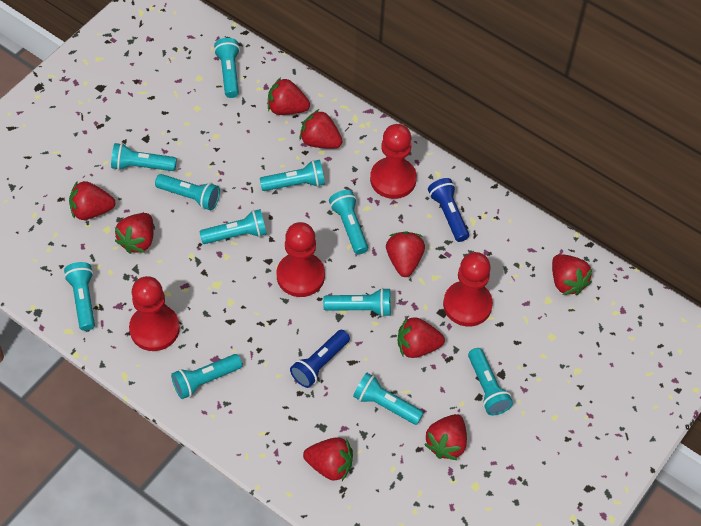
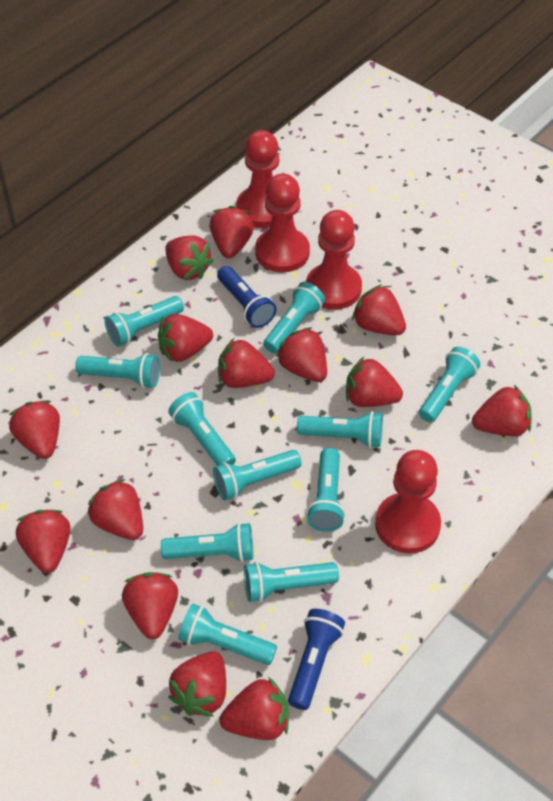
red strawberry: [69,181,116,220] [115,213,154,254] [268,77,310,115] [299,109,343,149] [303,437,353,481] [386,231,425,277] [398,317,445,358] [424,414,467,460] [552,254,592,295] = 9 -> [9,400,60,459] [16,510,70,573] [87,479,143,540] [122,572,178,639] [158,314,213,362] [165,235,214,280] [168,651,226,717] [210,206,254,258] [218,338,275,388] [219,677,289,740] [276,327,327,382] [346,357,403,407] [352,284,406,335] [472,385,532,436] = 14

